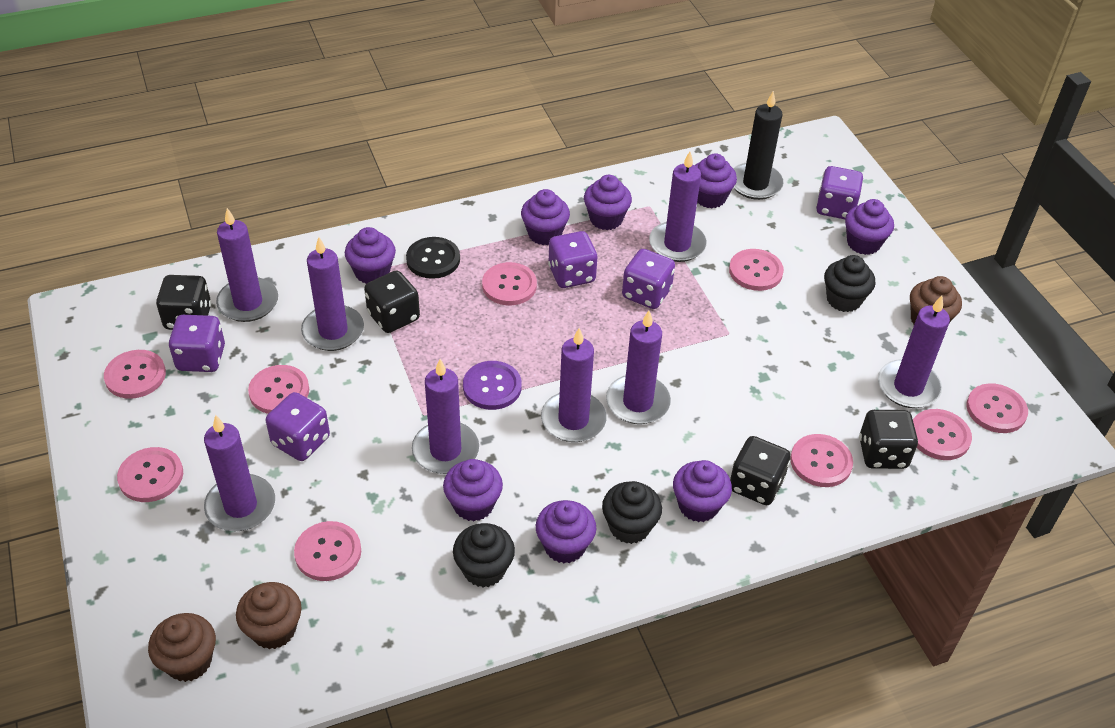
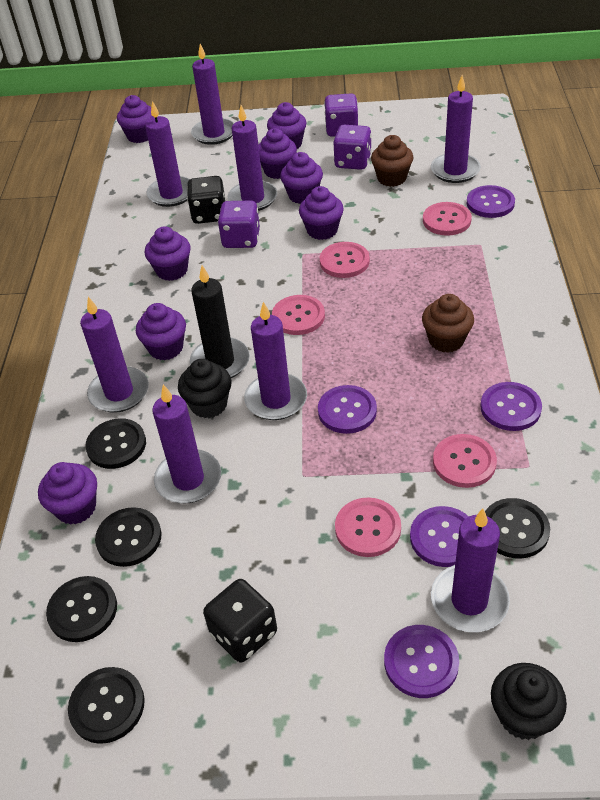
black button: [406,237,460,279] = 1 -> [46,576,117,642] [68,667,145,744] [85,418,146,469] [95,507,162,567] [485,498,550,559] = 5
black cupcake: [453,523,515,588] [602,481,662,544] [824,255,876,312] = 3 -> [178,359,232,418] [491,663,567,740] = 2
black dice: [156,275,211,330] [364,271,420,333] [730,436,791,505] [859,410,918,469] = 4 -> [187,176,226,224] [203,579,277,662] = 2
brown cupcake: [148,613,216,682] [236,582,302,649] [910,276,962,325] = 3 -> [371,135,413,187] [422,294,474,353] = 2
pink button: [104,350,166,399] [117,447,183,502] [248,365,309,414] [294,521,361,581] [482,262,537,305] [729,249,784,291] [790,434,853,487] [913,409,972,460] [966,383,1028,433] = 9 -> [272,295,325,335] [320,242,370,278] [335,498,401,557] [423,202,472,236] [433,434,497,488] = 5
purple button: [463,361,522,410] = 1 -> [318,385,377,434] [384,625,459,698] [410,506,469,567] [467,185,515,218] [481,382,542,431] = 5
purple dice: [169,315,225,372] [266,392,330,461] [548,231,598,288] [622,249,675,309] [816,166,863,219] = 5 -> [218,201,260,248] [324,93,359,137] [333,125,372,170] = 3

